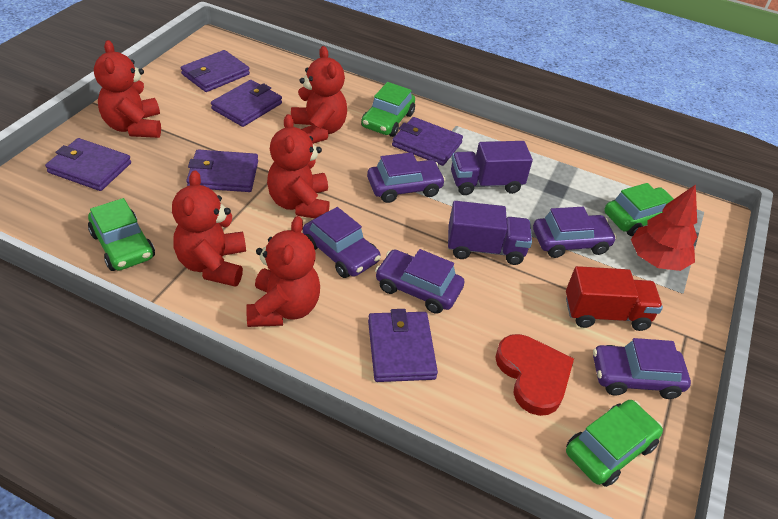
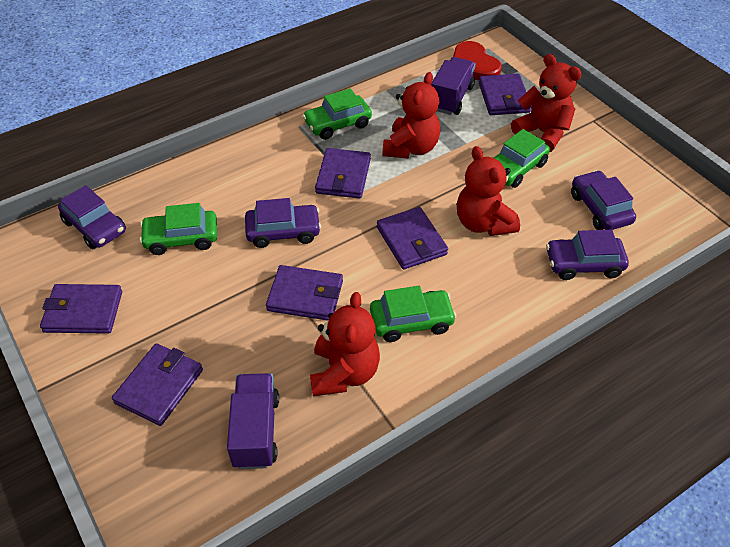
purple car: [303,207,381,278] [367,152,446,203] [375,249,464,314] [533,207,617,258] [593,338,691,399] = 5 -> [58,185,126,249] [245,198,321,248] [546,230,629,280] [571,170,636,230] = 4
red teddy bear: [94,40,161,138] [172,170,246,287] [246,216,320,327] [267,114,330,218] [291,46,347,144] = 5 -> [310,292,380,396] [382,72,440,159] [457,146,520,236] [511,54,582,152] = 4
red tree: [631,185,697,271] = 1 -> none = 0
red truck: [566,266,663,331] = 1 -> none = 0

